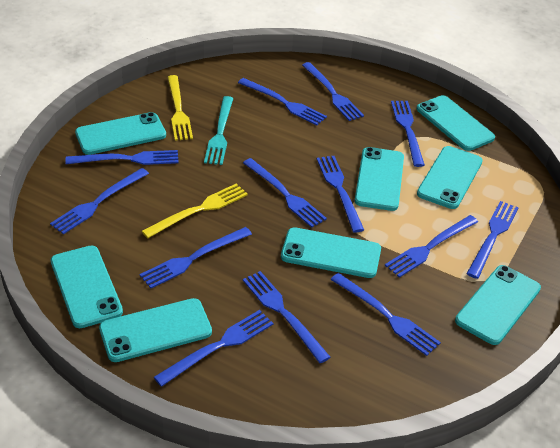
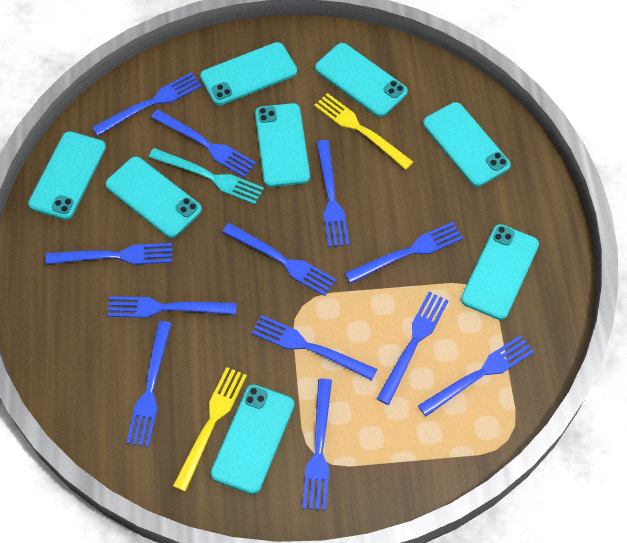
blue fork: [50,168,149,235] [65,150,179,165] [140,227,252,289] [154,310,273,387] [238,78,327,125] [243,158,327,227] [243,271,331,363] [302,62,364,121] [317,156,364,232] [331,273,441,356] [385,215,478,278] [391,101,425,167] [466,201,519,279] = 13 -> [45,243,172,265] [92,72,202,136] [107,296,237,318] [126,321,172,447] [151,109,256,178] [222,223,336,296] [252,315,377,380] [302,379,332,511] [316,140,350,247] [345,222,463,284] [377,292,449,405] [418,335,534,416] = 12

